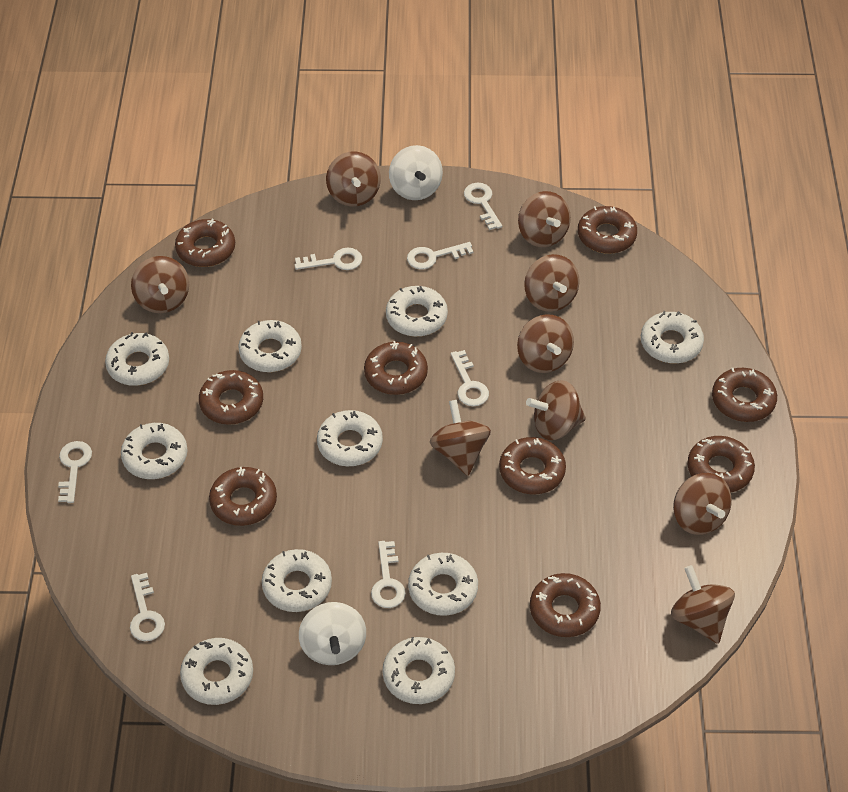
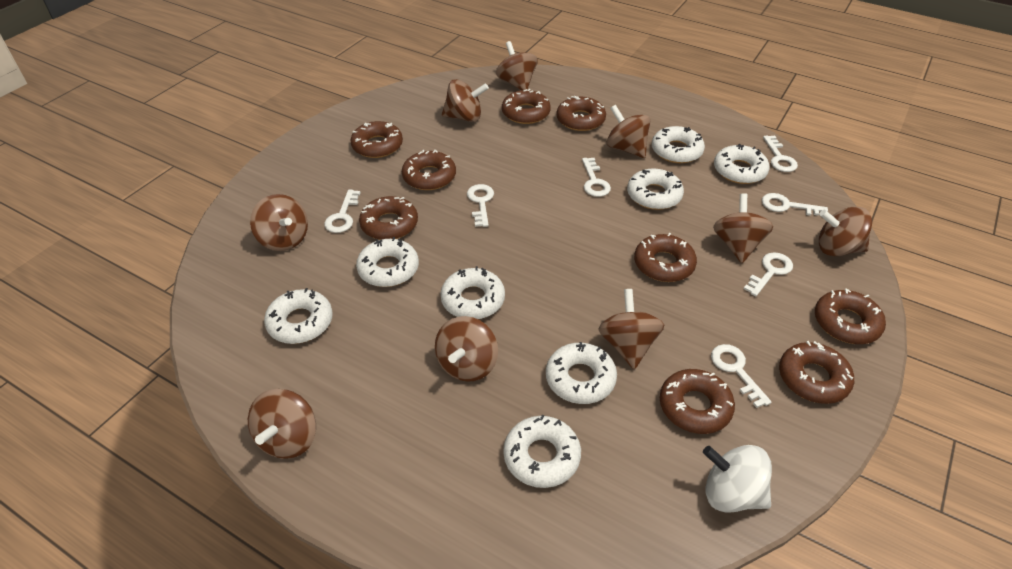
white donut: [105,332,169,386] [121,423,187,479] [180,638,253,705] [238,320,302,372] [262,549,332,612] [317,410,383,466] [382,637,455,704] [386,286,448,337] [408,553,478,616] [641,311,704,363] = 10 -> [264,288,333,344] [356,237,419,287] [440,266,505,319] [503,415,581,488] [546,342,617,404] [627,168,684,210] [652,126,705,163] [714,144,770,184] = 8
white spinning top: [299,602,366,665] [389,145,443,200] = 2 -> [703,445,772,513] = 1

